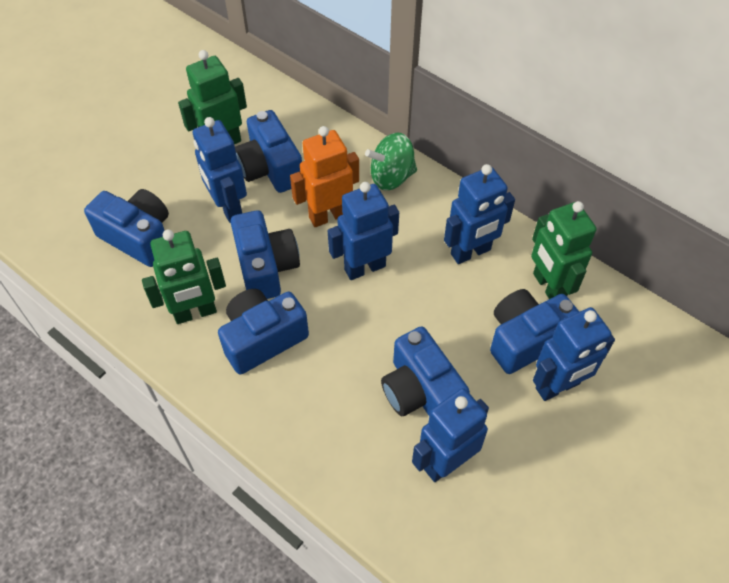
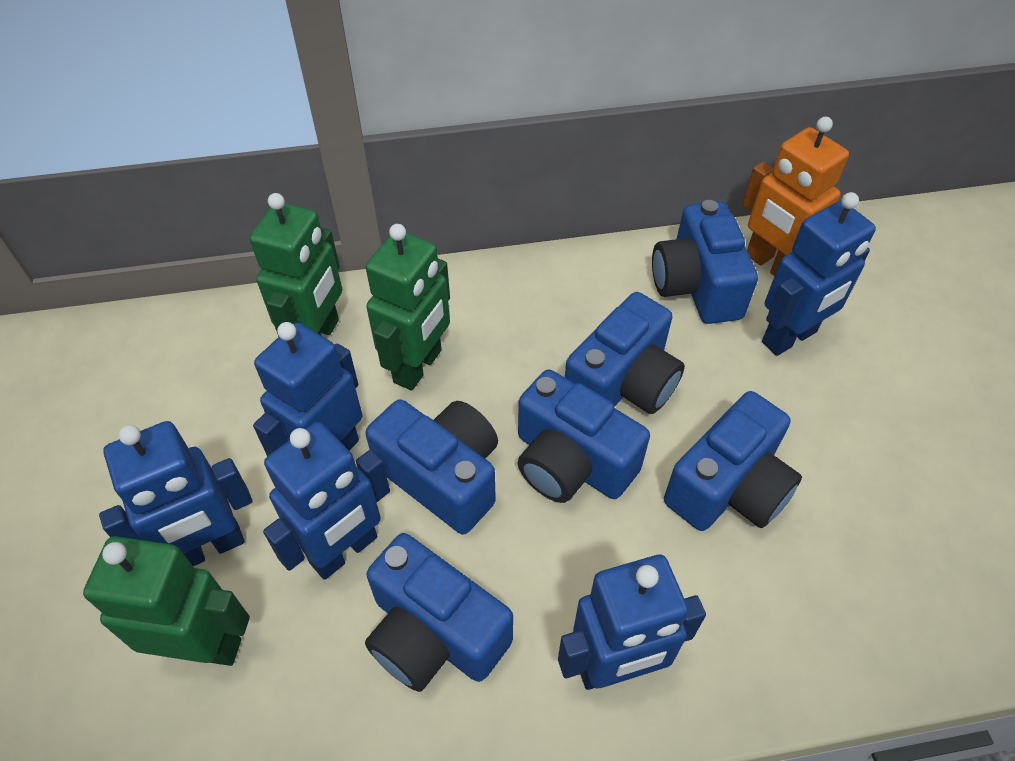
green spinning top: [365,133,417,191] = 1 -> none = 0

